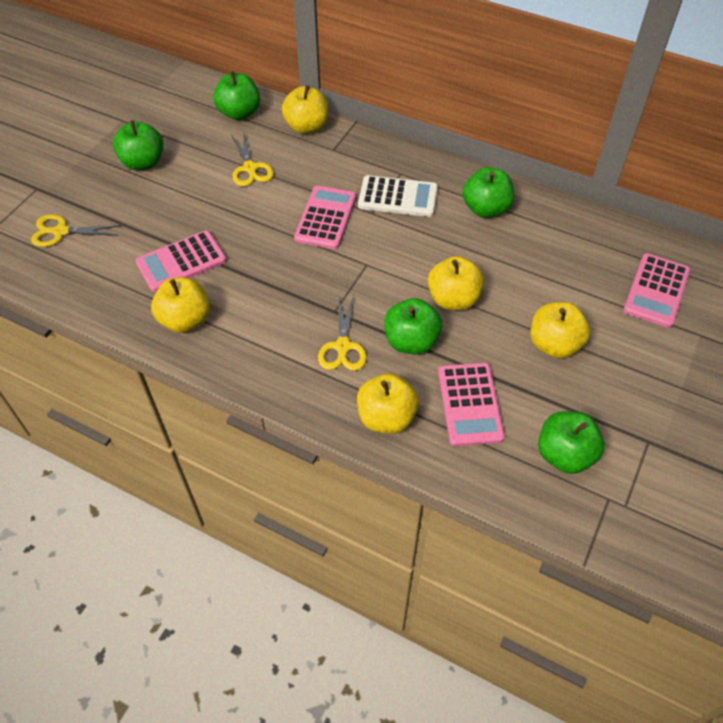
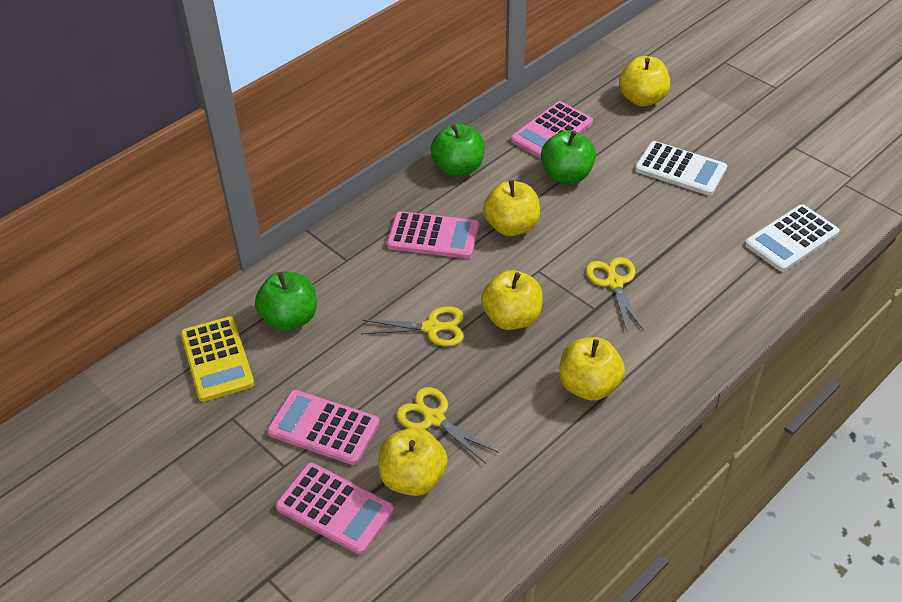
green apple: [113,120,163,171] [213,71,260,120] [384,298,442,355] [463,167,514,218] [538,411,605,474] = 5 -> [255,272,317,331] [431,123,484,177] [541,130,596,183] = 3
white calculator: [358,175,438,217] = 1 -> [635,141,727,196] [745,204,840,272] = 2
yellow calculator: none = 0 -> [181,317,254,402] = 1

